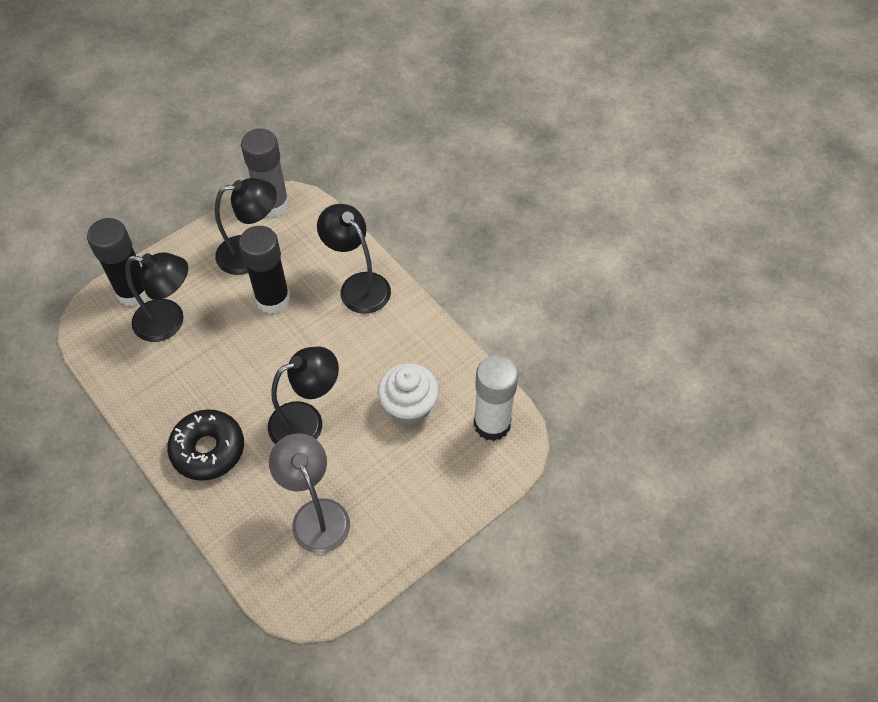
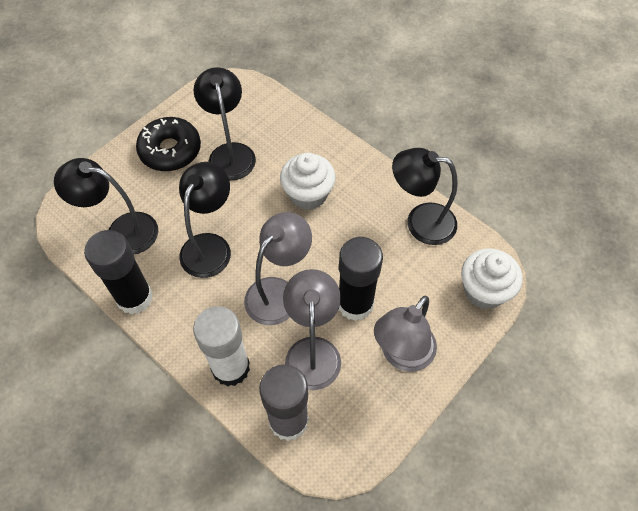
grey lamp: [269,433,350,553] = 1 -> [244,212,312,325] [283,269,341,390] [374,296,437,372] = 3
white cupcake: [378,363,439,425] = 1 -> [280,153,336,210] [461,248,522,309] = 2

